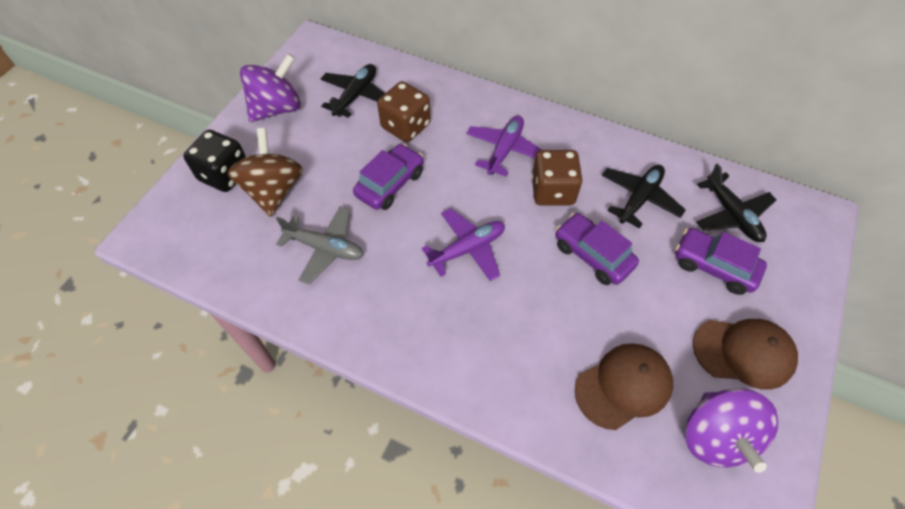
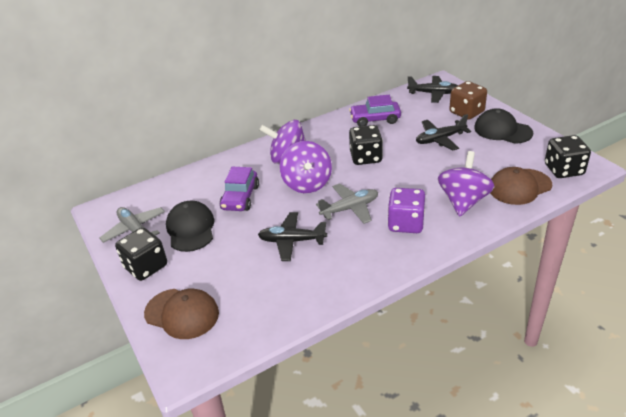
black cap: none = 0 -> [166,201,214,252] [474,108,533,144] = 2
black dice: [183,130,246,192] = 1 -> [115,227,167,281] [349,125,383,165] [545,135,591,178] = 3
brown dice: [377,81,431,142] [531,150,583,206] = 2 -> [449,81,487,120] = 1
brown spinning top: [227,128,303,217] = 1 -> none = 0
grey plane: [276,206,364,284] = 1 -> [99,207,165,243] [316,183,378,224] = 2
purple car: [353,143,423,210] [555,213,639,285] [675,228,767,295] = 3 -> [220,167,259,211] [349,95,401,126] = 2
purple dice: none = 0 -> [388,188,425,233] = 1
purple plane: [422,208,505,281] [466,116,542,176] = 2 -> none = 0
purple spinning top: [240,54,301,122] [685,388,778,473] = 2 -> [259,120,306,164] [280,141,332,193] [438,151,495,217] = 3

